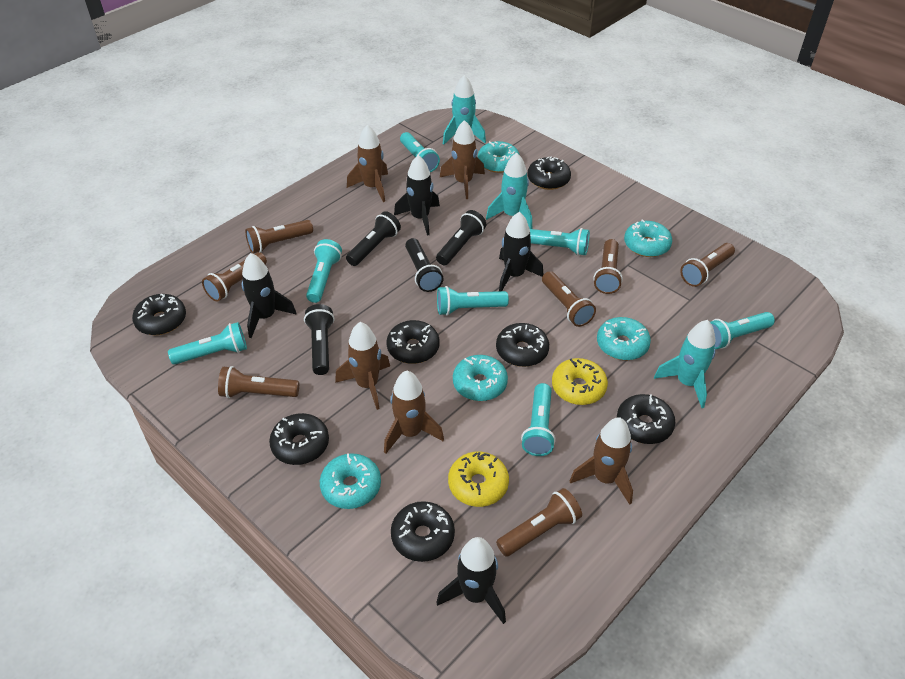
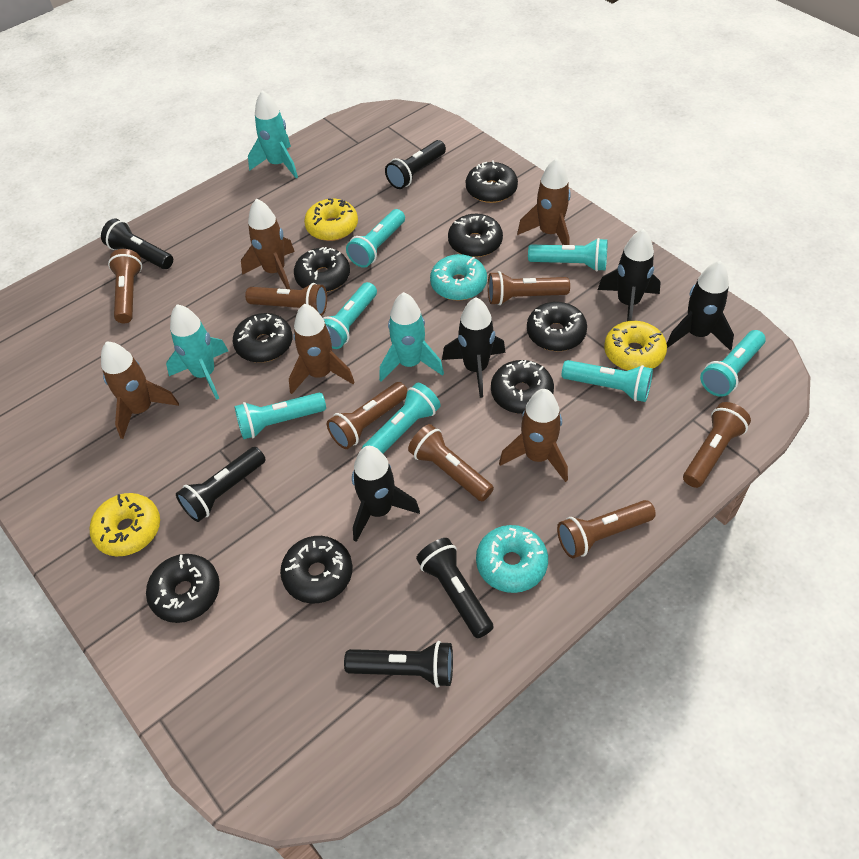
black donut: [132,294,186,335] [269,413,329,465] [386,320,439,364] [391,501,455,562] [496,323,549,367] [527,156,571,190] [617,394,675,444] = 7 -> [146,554,220,623] [233,313,293,363] [280,536,353,603] [294,247,350,292] [448,214,503,257] [466,160,518,203] [491,360,554,414] [527,302,587,351] = 8
black flashlight: [304,304,334,375] [346,211,401,266] [405,238,444,292] [436,210,486,265] = 4 -> [101,218,173,269] [176,447,266,522] [344,641,453,688] [385,140,446,189] [416,538,494,638] = 5
turquoise donut: [320,453,381,509] [453,355,508,401] [477,141,520,173] [597,317,651,360] [624,219,672,257] = 5 -> [430,254,487,301] [476,525,548,593] = 2
yellow donut: [448,452,509,507] [552,358,608,405] = 2 -> [90,493,160,556] [304,198,358,241] [604,321,667,371] = 3

